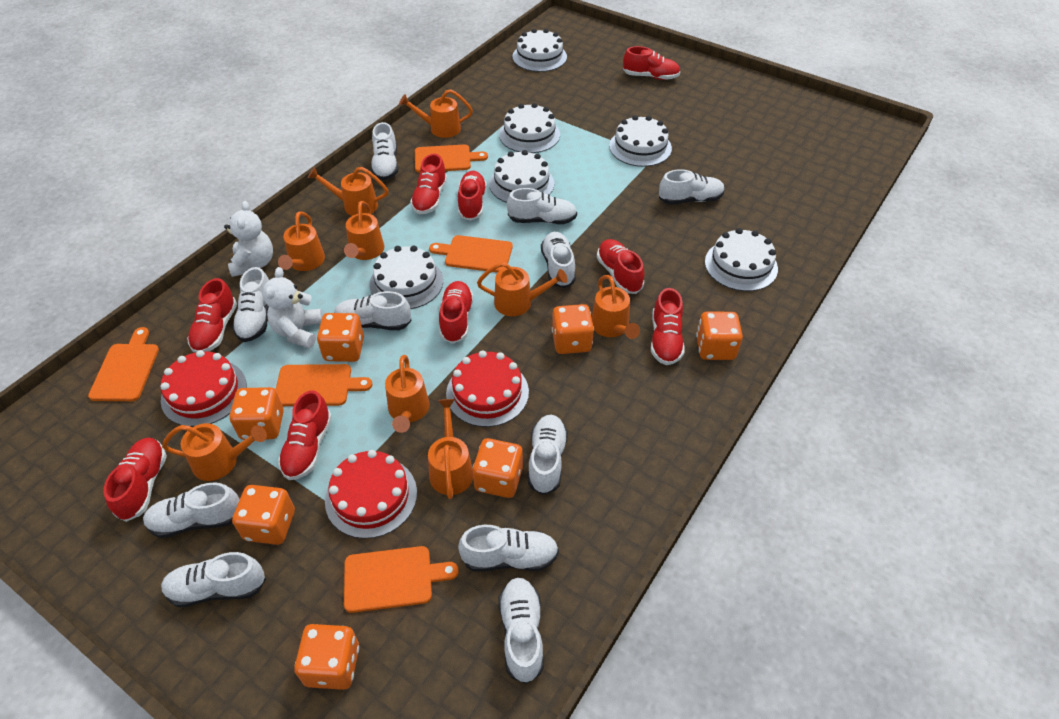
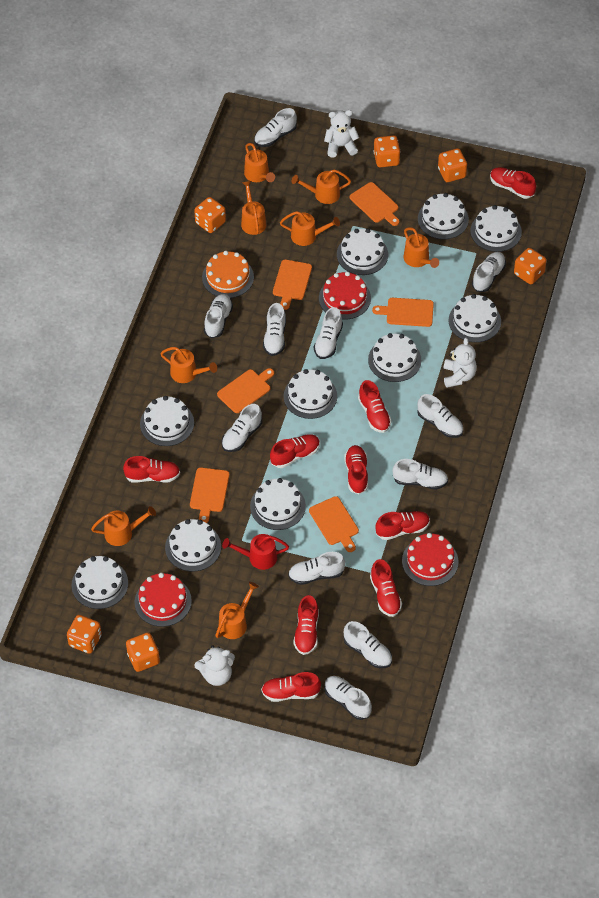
orange cake: none = 0 -> [202,251,254,298] = 1
orange cutting board: [88,327,159,401] [275,364,372,406] [344,546,459,613] [415,145,488,173] [429,235,513,273] = 5 -> [190,468,229,523] [217,368,274,413] [273,260,312,310] [309,496,359,552] [350,182,400,226] [372,298,434,327] = 6
orange dice: [230,387,284,440] [232,485,295,545] [294,624,359,690] [317,313,364,362] [472,438,523,498] [552,304,594,354] [696,312,743,360] = 7 -> [67,615,102,654] [126,633,160,672] [194,197,226,233] [374,135,400,168] [438,148,467,182] [514,248,546,284] = 6
orange watering can: [162,423,267,481] [278,211,325,271] [308,167,388,216] [344,201,384,260] [385,355,430,433] [399,89,473,138] [428,399,473,499] [477,262,568,316] [592,275,640,339] = 9 -> [91,506,156,546] [160,347,217,383] [215,582,259,639] [241,181,266,235] [244,143,275,182] [280,211,340,246] [292,169,351,204] [404,227,439,268] = 8
red watering can: none = 0 -> [222,534,289,570] = 1
white cake: [369,246,443,309] [489,150,554,203] [499,103,560,153] [512,29,567,72] [609,115,672,167] [705,228,778,291] = 6 -> [72,556,128,609] [140,396,194,446] [165,519,221,572] [250,478,306,530] [284,369,337,419] [337,229,388,275] [368,333,421,382] [418,193,469,239] [449,294,501,342] [470,205,522,252] = 10
white teddy bear: [224,201,273,277] [262,267,323,348] = 2 -> [194,645,235,686] [324,110,359,158] [443,338,477,388] = 3

